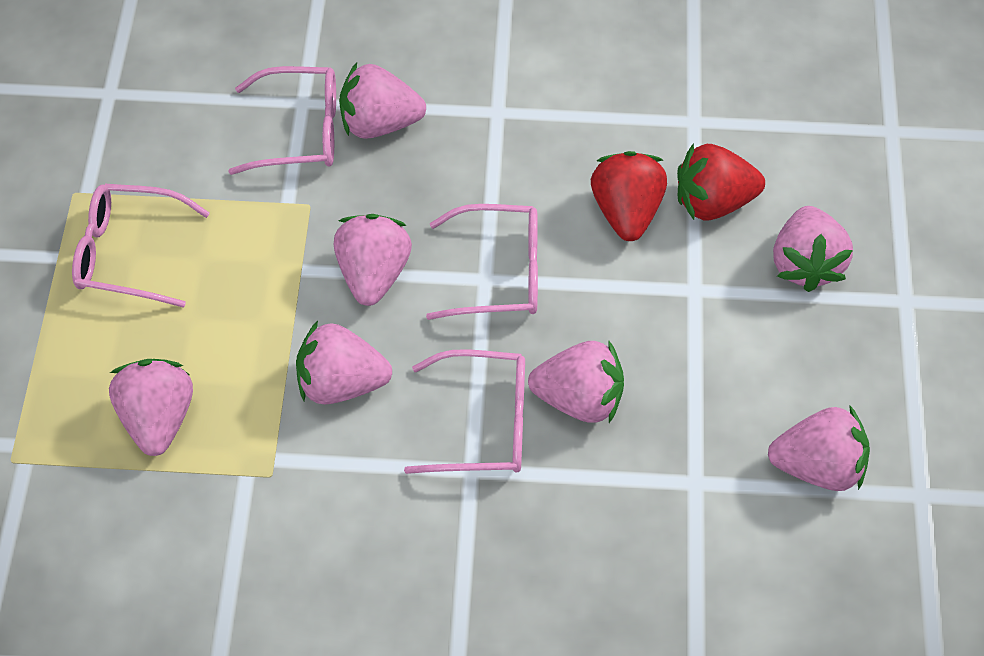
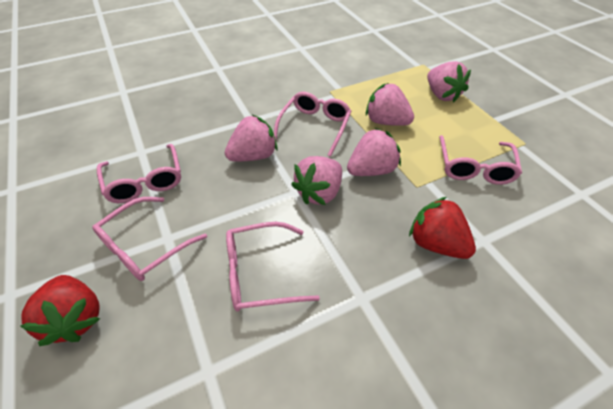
pink glasses: [72,184,210,308] [228,66,336,175] [404,349,525,474] [426,204,538,320] = 4 -> [92,197,207,281] [97,144,181,203] [226,222,320,311] [274,92,351,157] [439,135,522,185] = 5
pink strawberry: [109,359,193,456] [296,321,392,404] [334,214,412,306] [339,63,426,139] [528,341,624,423] [768,405,870,491] [773,206,853,292] = 7 -> [225,115,278,162] [291,156,342,205] [347,128,401,176] [366,83,414,126] [427,61,471,102] = 5

